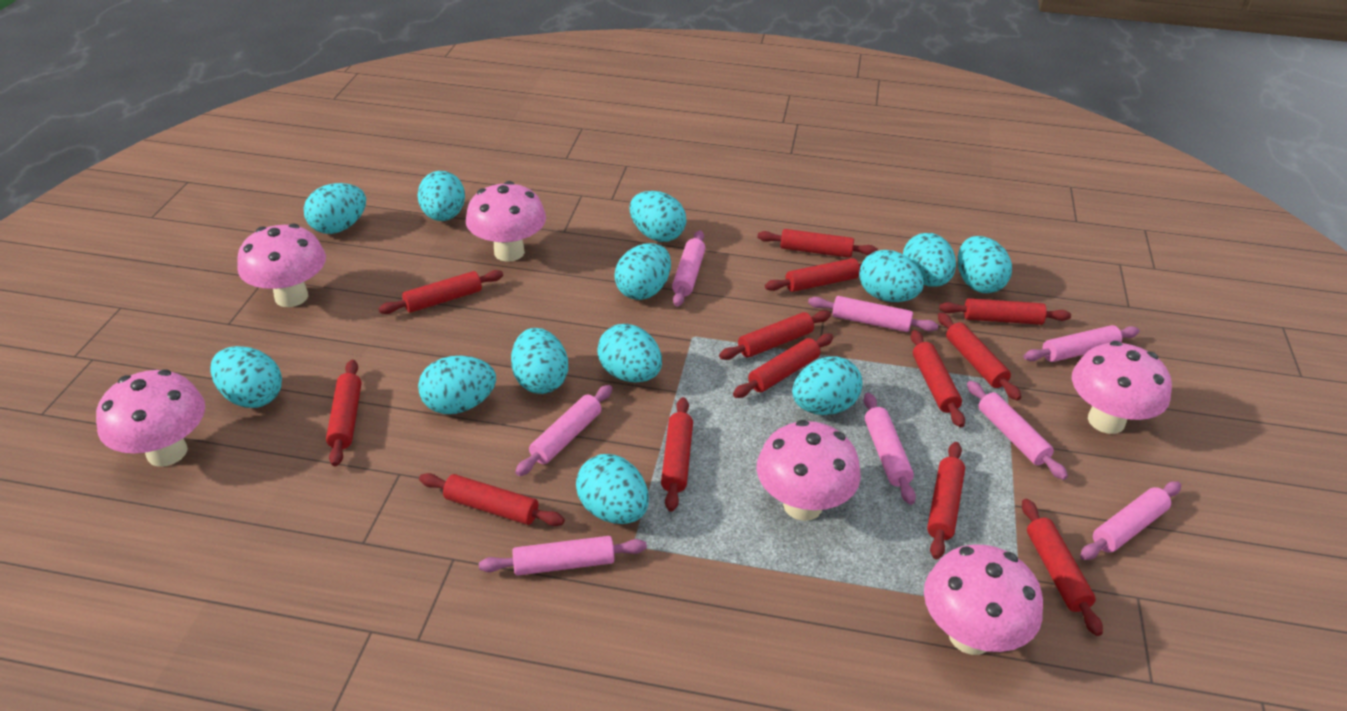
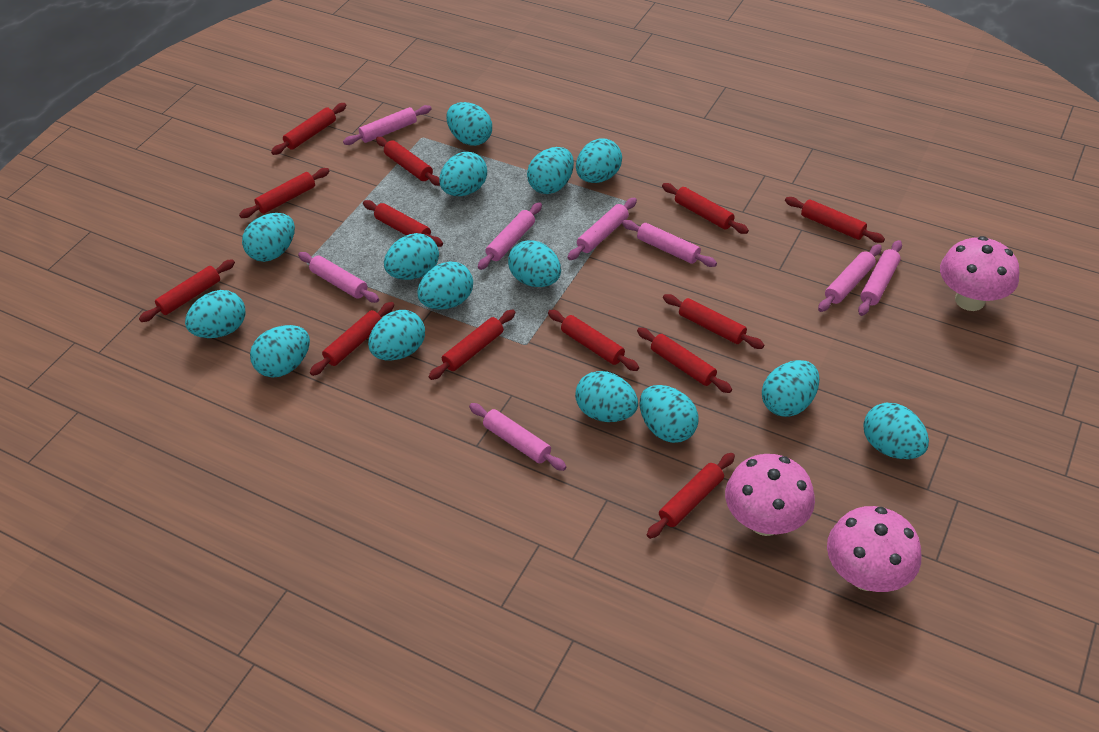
pink mushroom: [96,369,205,467] [237,224,326,307] [466,181,546,262] [756,420,861,521] [924,544,1043,655] [1072,341,1172,434] = 6 -> [725,454,815,536] [827,506,922,592] [940,236,1019,311] = 3
turquoise egg: [210,346,282,408] [304,183,366,234] [417,171,465,221] [418,356,496,414] [511,328,568,394] [576,454,649,524] [597,324,662,383] [614,243,671,300] [629,191,686,242] [792,356,862,415] [859,250,924,302] [903,233,956,287] [958,236,1012,293] = 13 -> [185,290,245,338] [242,213,295,262] [250,325,310,378] [368,310,425,361] [384,233,439,280] [417,261,473,310] [439,152,487,196] [447,102,492,146] [508,240,561,287] [527,147,574,194] [575,371,638,422] [576,139,622,183] [640,385,698,443] [762,360,820,417] [863,403,929,459] = 15

